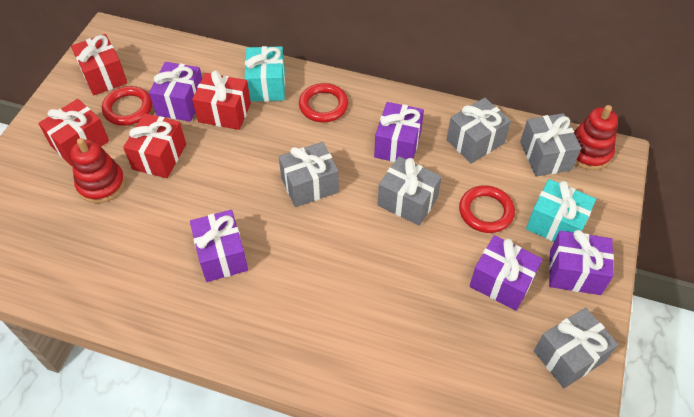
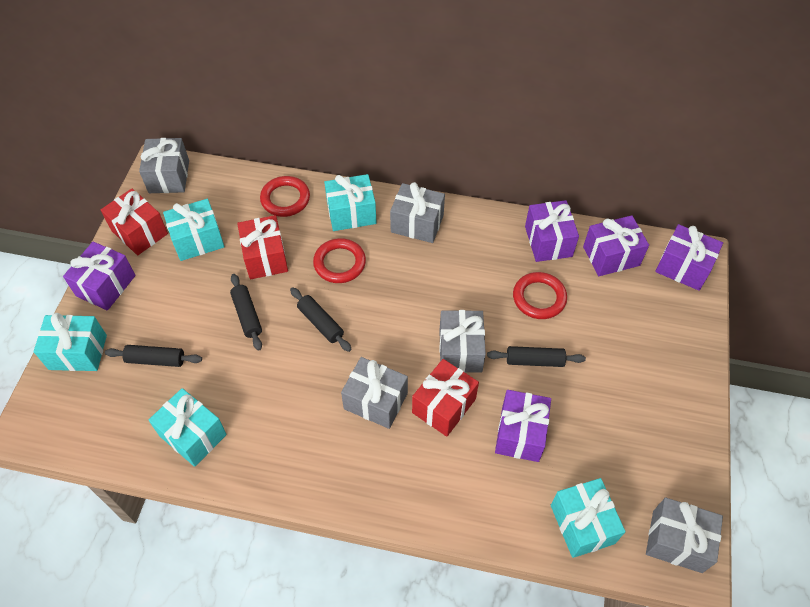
black rolling pin: none = 0 -> [105,345,202,367] [230,274,262,351] [290,287,352,352] [487,346,586,367] = 4
red gift: [38,99,109,166] [71,34,128,95] [123,113,186,178] [192,70,251,130] = 4 -> [101,189,168,255] [237,215,288,279] [412,359,479,437] = 3
red stacking toy: [71,138,125,203] [574,105,618,170] = 2 -> none = 0
turquoise gift: [245,46,285,102] [526,179,596,242] = 2 -> [34,313,107,371] [149,388,227,467] [163,199,225,261] [324,174,377,231] [551,478,625,558] = 5

